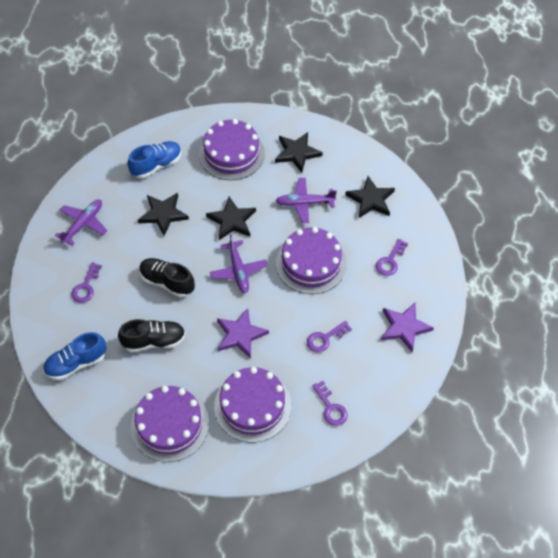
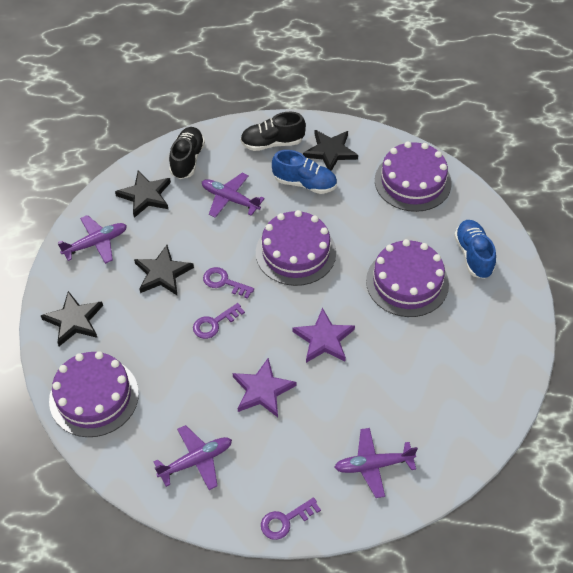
purple key: [71,262,102,303] [307,321,352,352] [312,381,348,426] [376,239,408,276] = 4 -> [193,303,245,339] [203,267,254,299] [261,497,321,540] = 3
purple plane: [55,199,107,246] [210,234,268,293] [276,178,337,223] = 3 -> [57,215,127,264] [153,425,232,490] [202,173,265,218] [334,428,418,498] = 4

